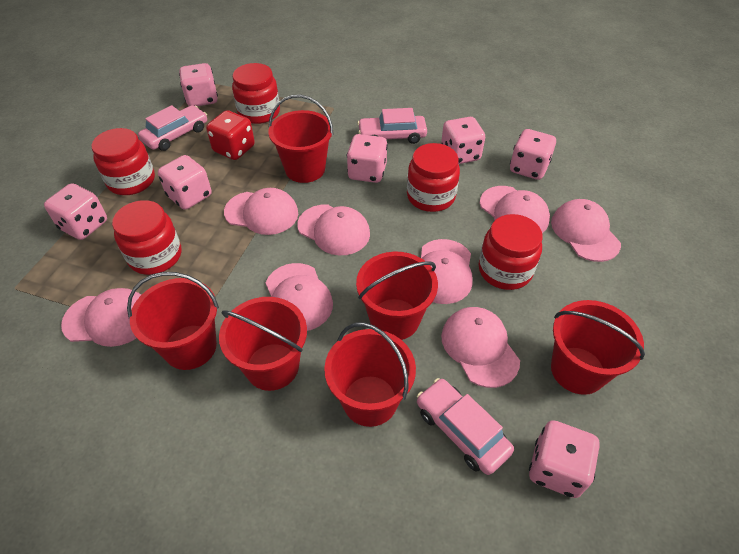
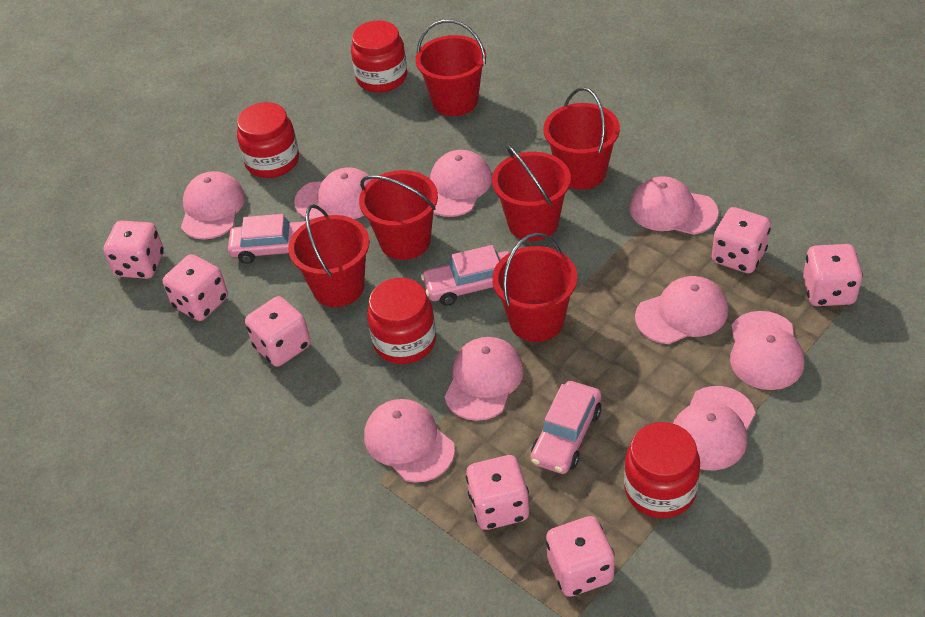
pink cap: [61,288,141,347] [224,188,298,235] [266,263,333,331] [297,204,370,255] [421,239,473,304] [441,307,520,388] [480,186,550,233] [551,199,621,262] = 8 -> [181,171,245,240] [294,167,372,220] [364,399,455,483] [430,150,492,217] [444,337,524,421] [629,176,719,235] [635,276,728,344] [673,386,756,471] [730,311,804,390] = 9
red dice: [206,110,255,160] = 1 -> none = 0
red jar: [91,128,155,195] [112,200,181,275] [232,63,280,124] [407,143,460,212] [479,214,543,290] = 5 -> [237,102,299,178] [351,20,407,93] [367,278,436,364] [624,422,700,518] = 4

